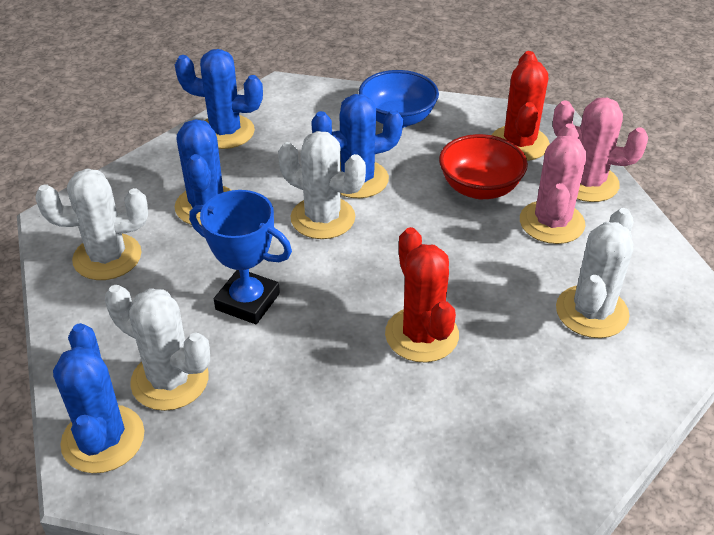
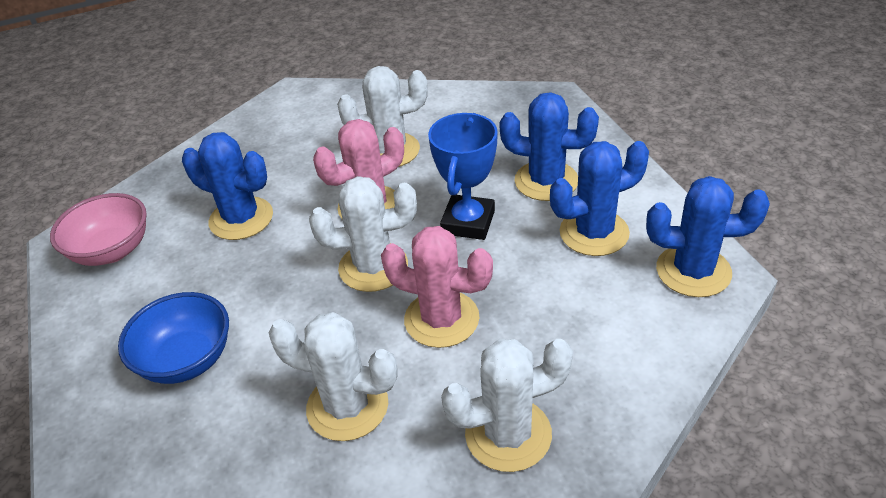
pink bowl: none = 0 -> [50,193,147,266] = 1
red bowl: [439,134,528,199] = 1 -> none = 0
red cactus: [385,227,459,362] [492,51,550,161] = 2 -> none = 0

